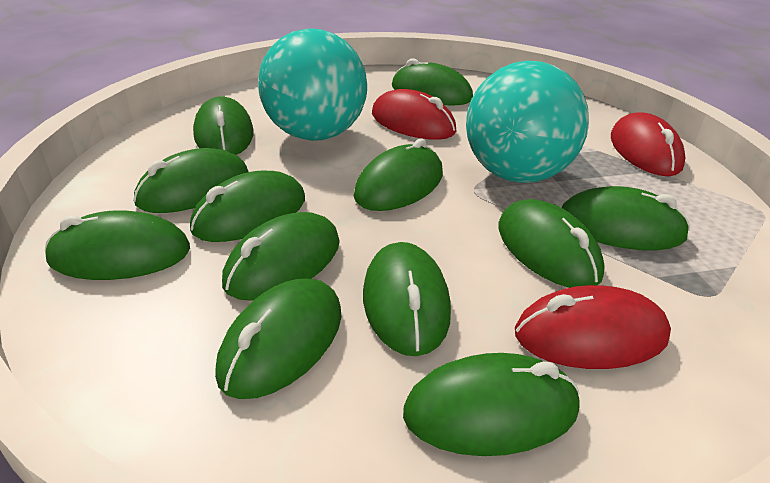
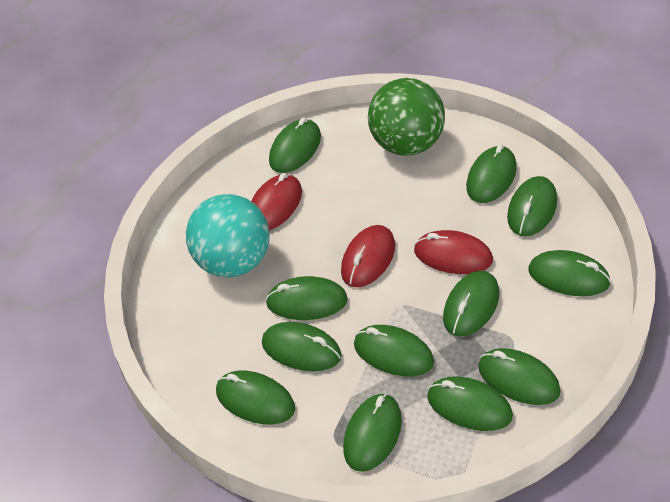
green ball: none = 0 -> [368,78,445,156] = 1
turquoise ball: [258,29,367,141] [466,61,589,183] = 2 -> [186,194,270,278] = 1

